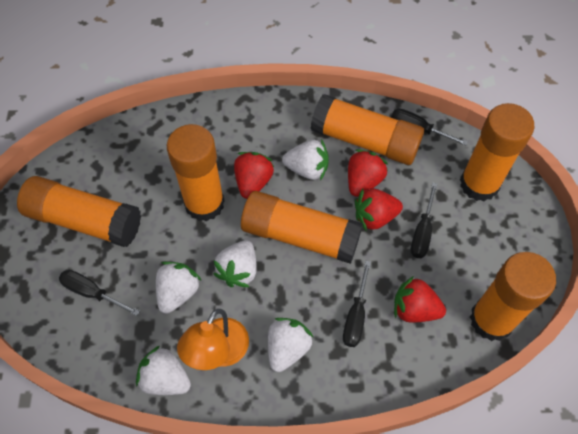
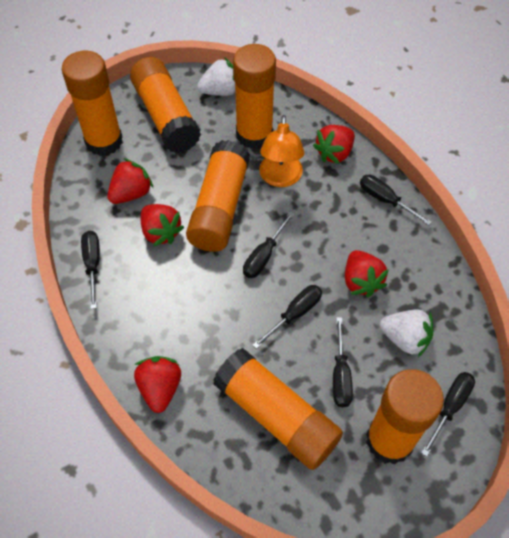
black screwdriver: [59,270,140,316] [343,261,371,347] [391,109,468,146] [411,183,438,258] = 4 -> [81,231,100,309] [243,212,294,278] [253,285,322,349] [333,317,353,407] [360,175,432,226] [421,372,475,457] = 6
red strawberry: [234,152,274,199] [348,149,388,197] [355,188,403,232] [394,276,446,323] = 4 -> [108,158,153,204] [134,356,181,413] [141,204,184,246] [313,125,355,164] [345,250,389,297] = 5
white strawberry: [136,346,191,395] [156,262,202,314] [214,240,257,287] [268,318,314,372] [282,139,329,181] = 5 -> [197,57,235,96] [380,310,433,357] = 2

